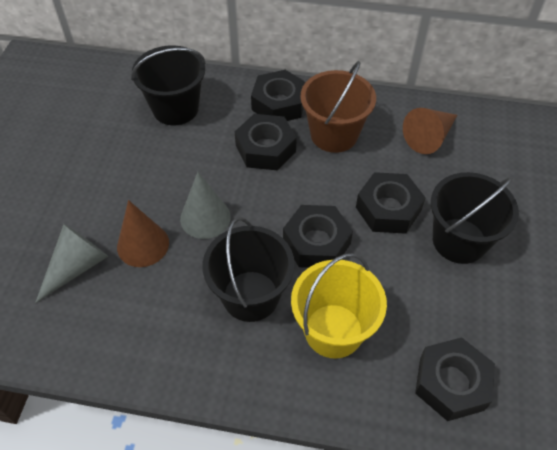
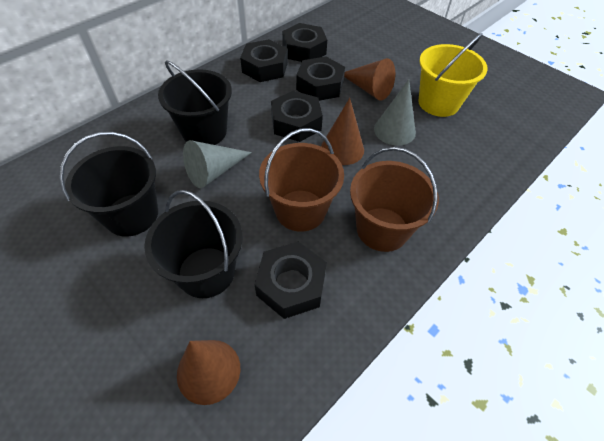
brown bucket: [300,61,376,153] = 1 -> [259,128,344,232] [350,147,439,252] = 2
brown cone: [117,200,169,267] [403,108,457,154] = 2 -> [177,340,240,405] [321,98,364,165] [344,58,395,100] = 3

